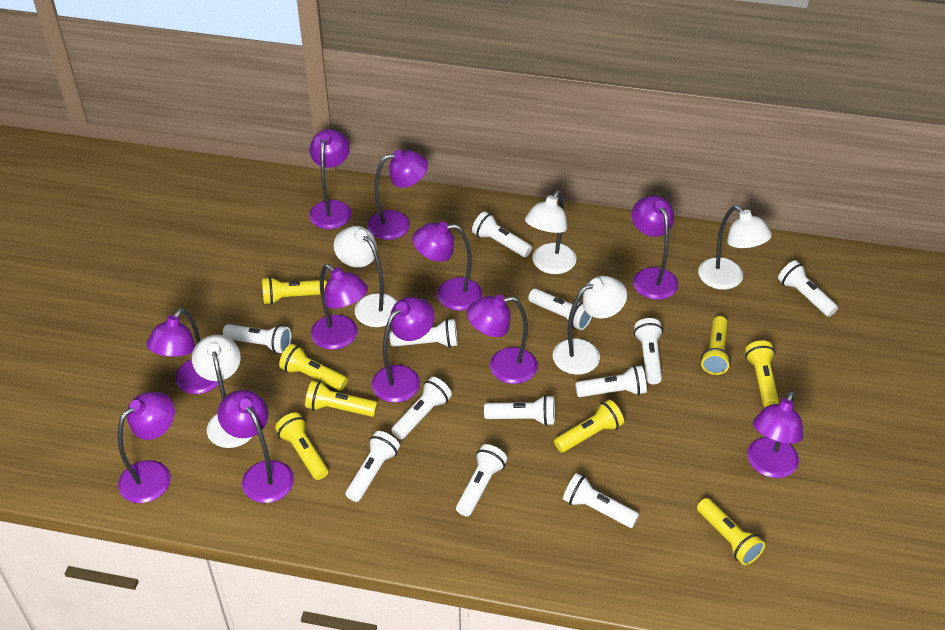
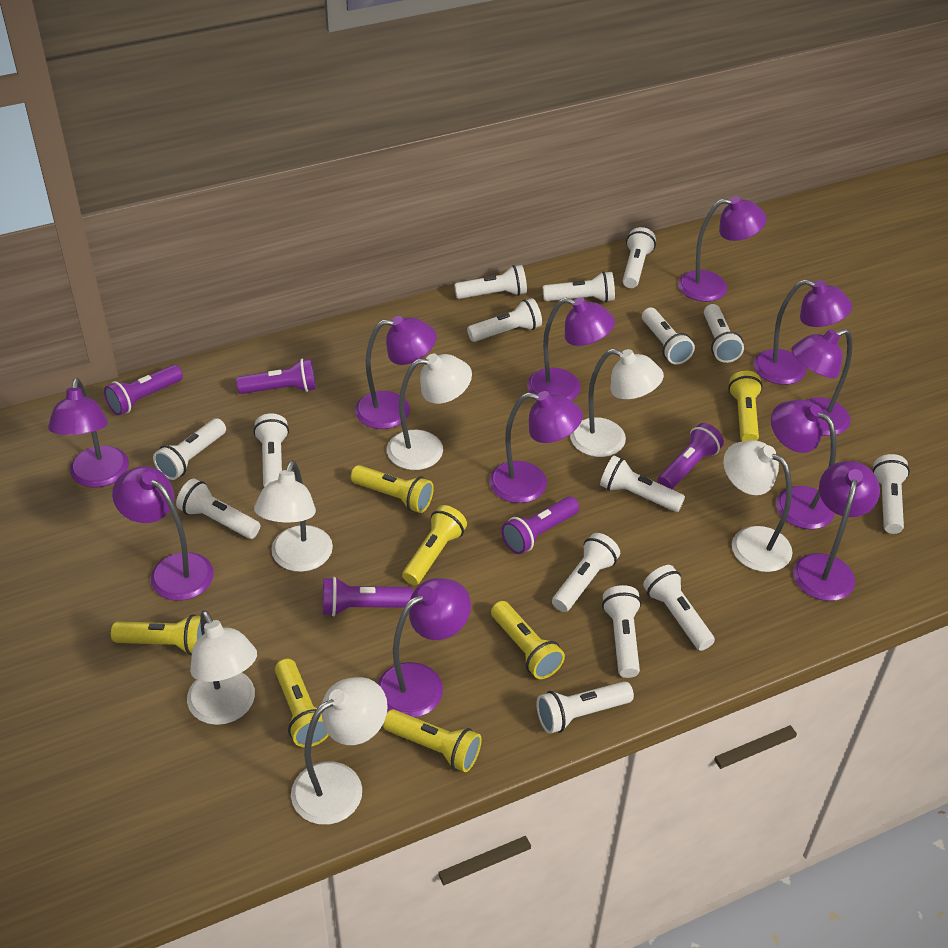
purple flashlight: none = 0 -> [104,365,183,415] [236,359,316,394] [323,577,413,617] [501,496,579,554] [658,423,724,489] = 5
white flashlight: [223,324,291,354] [346,431,400,502] [390,319,458,348] [391,377,452,440] [456,444,507,517] [472,211,532,257] [484,395,555,426] [528,289,592,330] [563,473,639,528] [575,365,647,397] [634,318,663,384] [778,260,838,317] = 12 -> [153,418,226,480] [176,479,260,539] [253,413,289,487] [454,265,527,299] [467,298,542,342] [536,681,634,734] [543,271,615,302] [552,533,620,612] [600,456,685,512] [602,585,641,678] [623,227,656,288] [642,307,695,365] [643,565,715,651] [704,304,744,363] [872,454,910,534] = 15
white lamp: [192,335,252,448] [334,226,398,327] [525,190,577,274] [553,276,627,375] [698,205,772,290] = 5 -> [187,610,257,725] [254,460,333,572] [291,677,388,825] [387,354,472,470] [570,349,664,457] [723,440,792,572] = 6
yellow flashlight: [262,277,327,305] [275,412,328,480] [279,344,348,391] [305,380,378,417] [554,400,624,453] [697,498,765,565] [701,316,731,375] [745,341,779,407] = 8 -> [111,614,202,655] [275,659,329,747] [351,465,434,513] [383,709,482,772] [402,505,467,585] [491,601,565,679] [728,371,763,442] = 7

